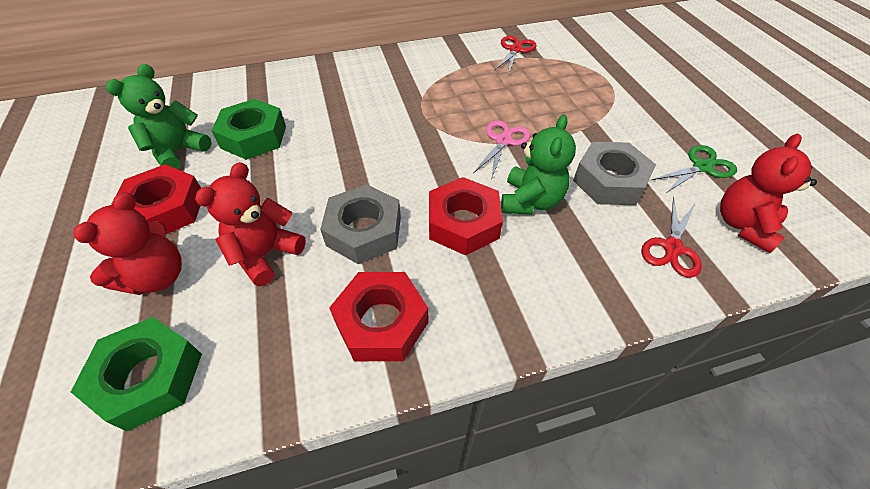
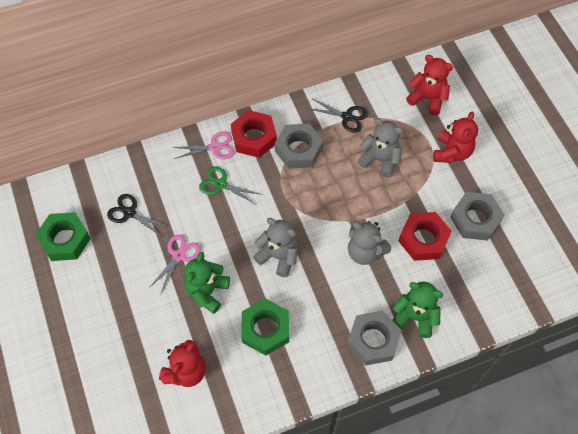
black scissors: none = 0 -> [107,194,169,236] [307,99,368,133] = 2
grey nut: [320,184,401,264] [573,142,656,205] = 2 -> [275,123,323,169] [347,311,402,366] [450,192,504,240] = 3
grey teddy bear: none = 0 -> [253,218,298,277] [348,221,391,265] [357,118,403,178] = 3
pink scissors: [474,120,530,180] = 1 -> [148,235,201,295] [173,132,234,159] = 2
red nut: [111,164,201,235] [329,272,429,361] [429,177,503,255] = 3 -> [231,110,277,158] [399,212,452,261] = 2
red scissors: [495,36,537,73] [641,197,702,278] = 2 -> none = 0

